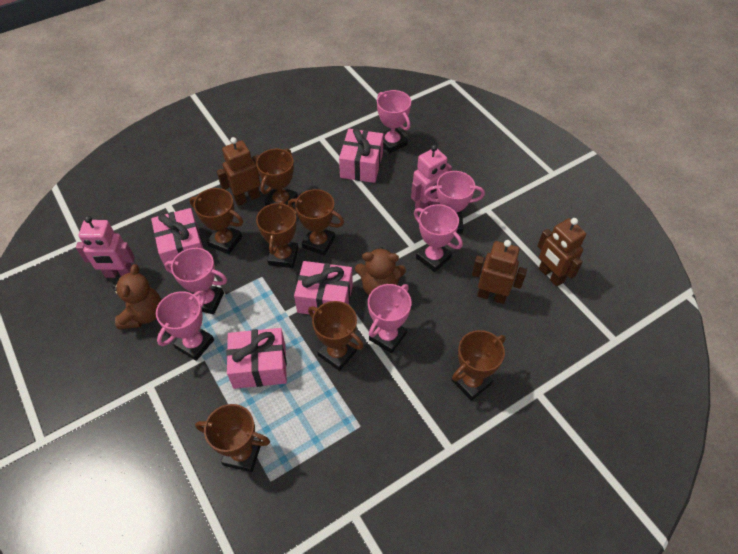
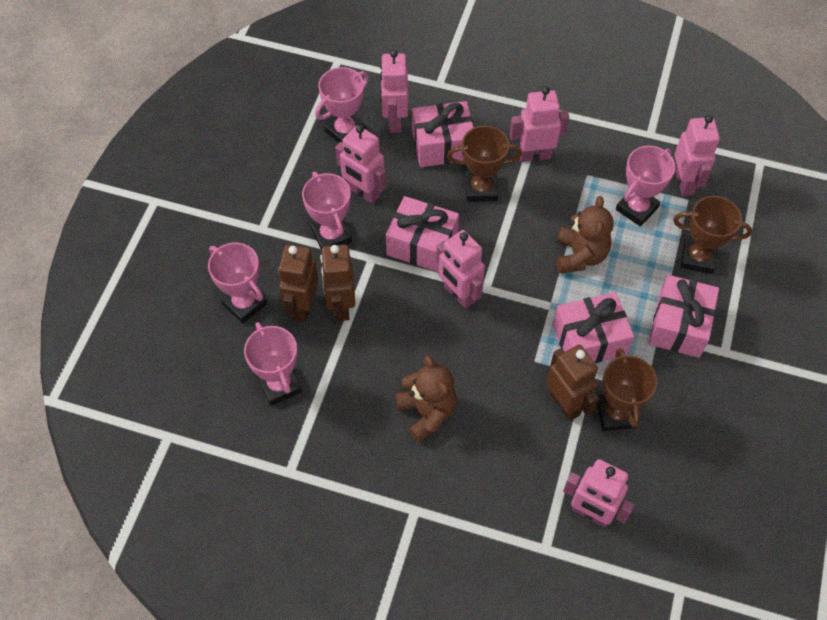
brown trophy: [190,188,243,254] [195,404,270,472] [256,149,298,206] [256,201,298,268] [288,189,344,256] [308,301,364,371] [452,330,506,401] = 7 -> [447,125,522,202] [597,348,658,431] [673,196,753,274] = 3
pink robot: [76,216,135,278] [411,145,452,213] = 2 -> [335,125,386,204] [380,50,408,133] [436,230,485,309] [510,86,569,162] [563,459,635,527] [674,115,720,196] = 6
pink trophy: [156,291,214,361] [164,248,227,314] [368,284,411,353] [377,90,411,153] [414,204,463,272] [424,171,485,234] = 6 -> [208,243,267,324] [244,322,302,405] [302,172,352,251] [315,67,369,143] [616,146,675,227] = 5

